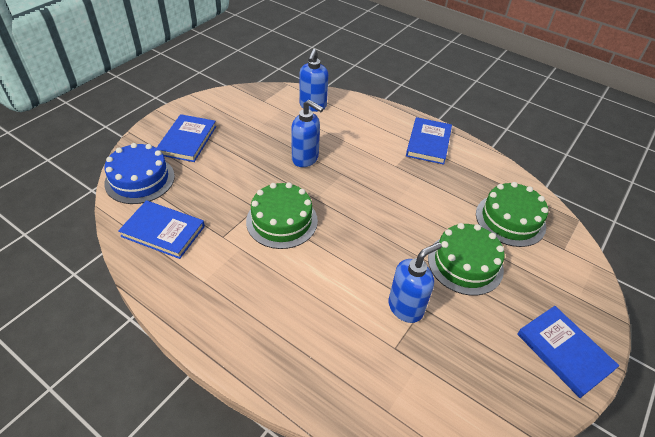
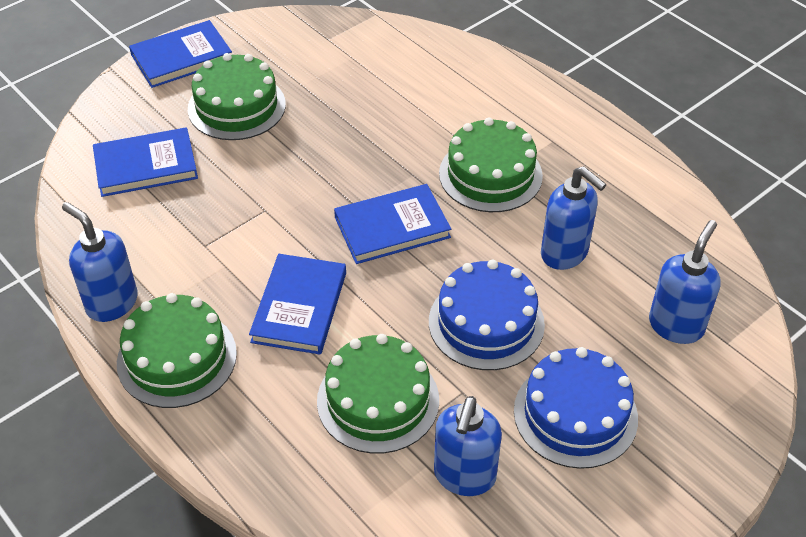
blue cake: [104,143,175,204] = 1 -> [429,260,545,370] [514,347,638,469] = 2
blue soap dispenser: [291,100,324,167] [299,49,328,112] [388,242,442,323] = 3 -> [62,202,138,322] [434,396,502,496] [541,166,607,270] [649,220,721,344] = 4
green cake: [246,182,318,249] [428,223,505,295] [476,182,548,247] = 3 -> [117,293,237,408] [188,53,286,140] [317,334,439,454] [439,117,543,212] = 4

